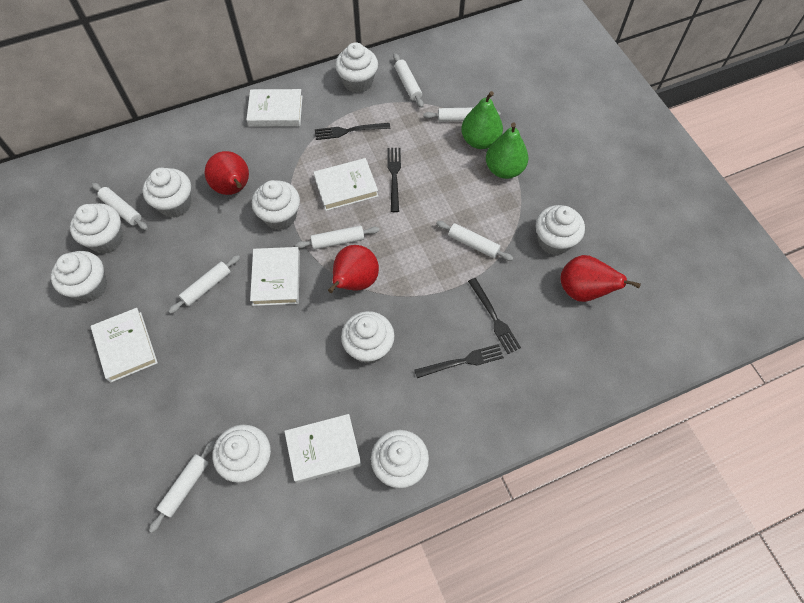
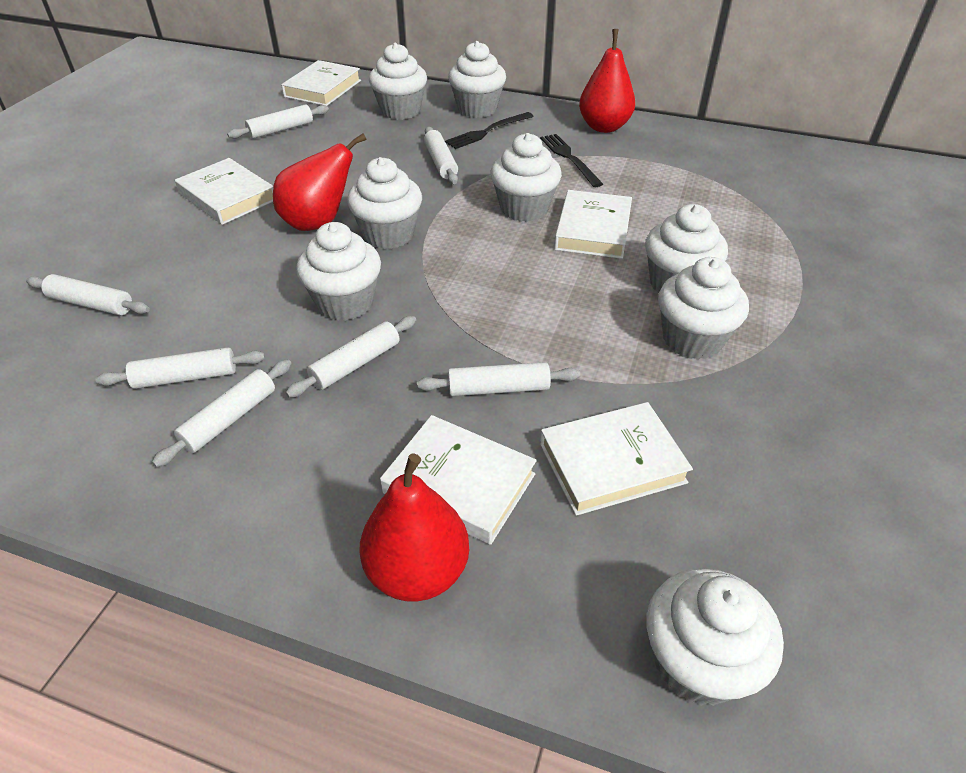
black fork: [315,123,390,140] [387,148,401,212] [414,344,504,378] [468,278,521,354] = 4 -> [445,112,534,149] [540,134,603,187] = 2
green pear: [461,91,503,149] [486,123,528,179] = 2 -> none = 0
white cupcake: [51,251,107,302] [70,203,123,254] [143,168,191,218] [212,425,271,483] [252,180,300,230] [335,42,378,93] [341,311,394,364] [371,430,429,488] [536,205,585,255] = 9 -> [296,222,381,321] [347,157,422,249] [369,43,427,120] [448,41,506,118] [490,133,562,222] [645,204,728,293] [646,568,784,706] [658,257,749,360] = 8

